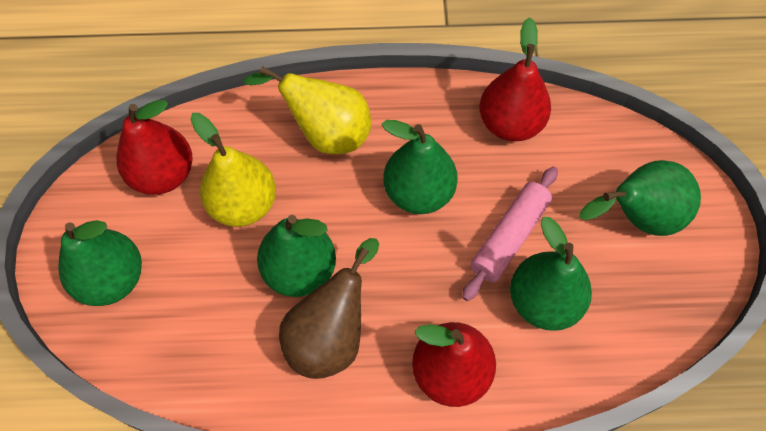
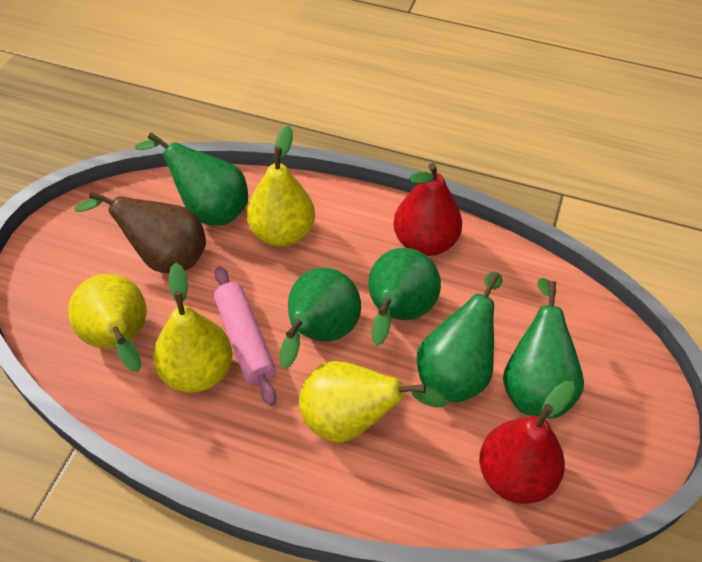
red pear: [116,100,193,195] [412,322,496,407] [479,17,551,141] = 3 -> [393,163,462,256] [479,381,575,504] = 2
yellow pear: [190,113,276,227] [243,66,371,154] = 2 -> [68,274,147,372] [153,263,232,393] [247,125,315,247] [299,361,448,442] = 4

